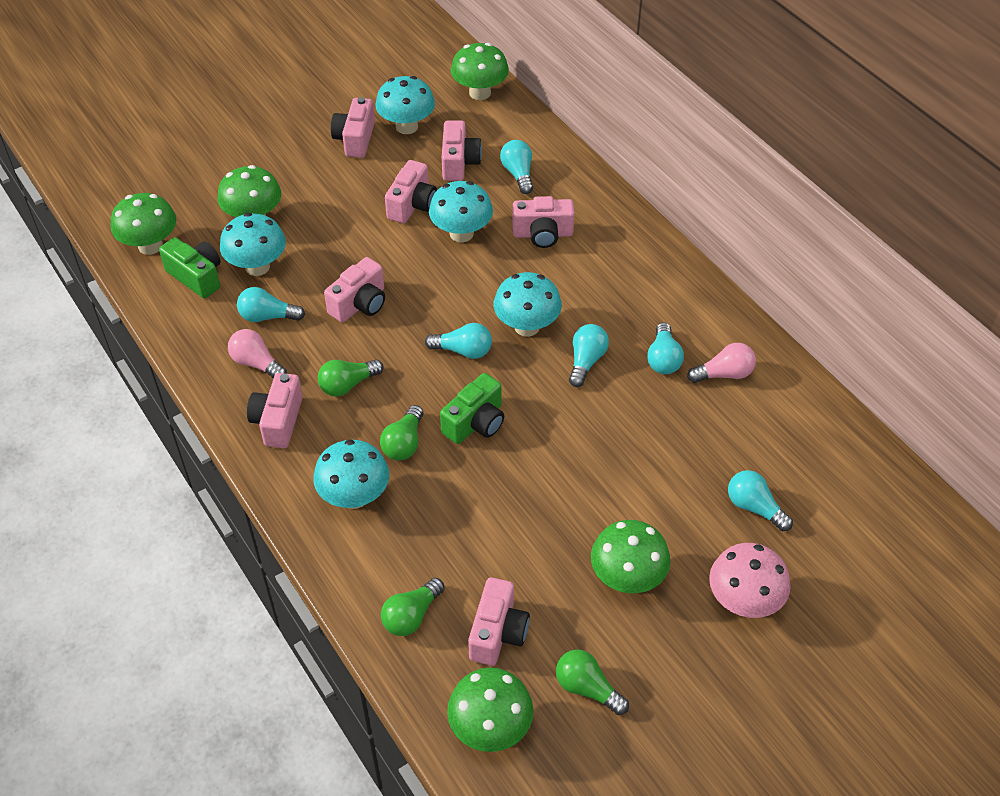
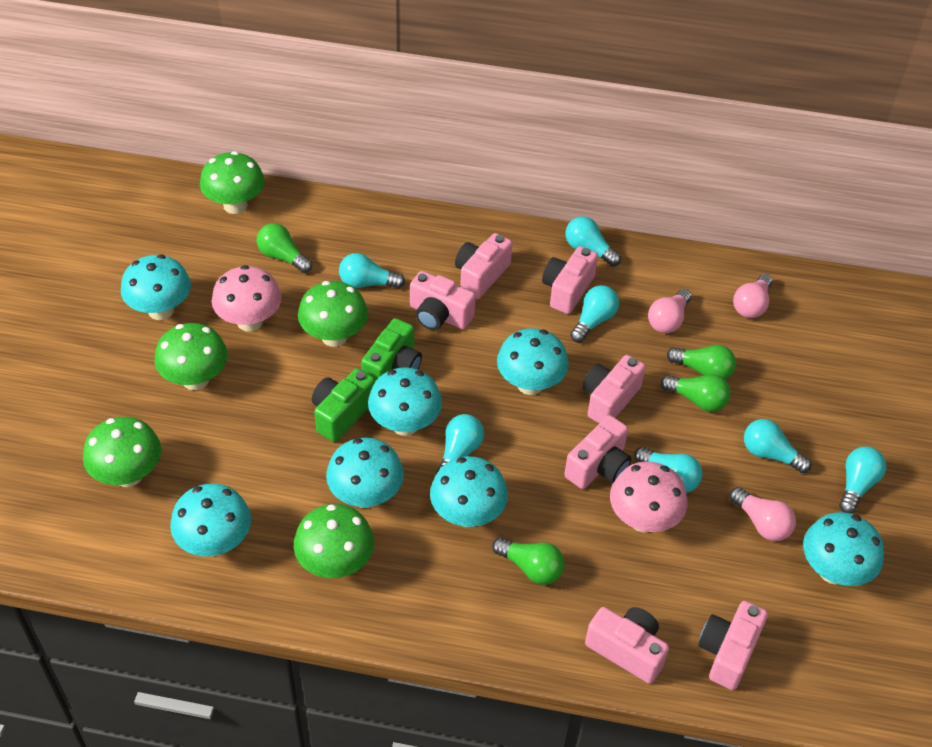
pink light bulb: [228,329,287,378] [687,343,756,383] = 2 -> [648,289,692,333] [730,487,796,541] [733,274,773,318] = 3
pink mushroom: [709,543,790,618] = 1 -> [211,265,282,332] [610,462,688,533] = 2
turquoise light bulb: [237,287,305,322] [425,323,492,359] [500,140,533,194] [569,324,609,387] [647,322,684,374] [728,470,793,531] = 6 -> [339,253,405,289] [436,414,484,474] [566,216,621,267] [570,285,619,342] [634,447,703,493] [744,419,812,473] [839,447,886,513] = 7
turquoise mushroom: [220,213,286,276] [313,439,389,509] [375,76,435,134] [429,181,493,242] [494,272,562,337] = 5 -> [121,255,191,320] [170,483,251,556] [326,438,404,508] [368,367,442,436] [430,456,508,527] [497,328,569,395] [803,512,884,586] = 7

